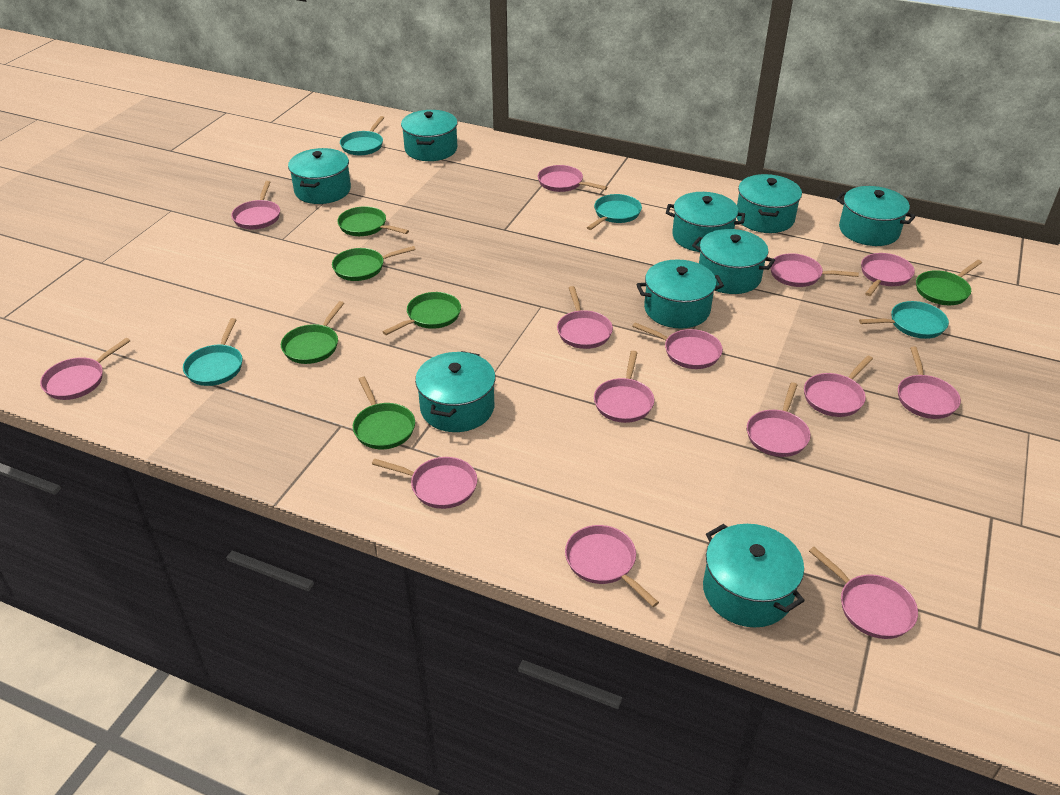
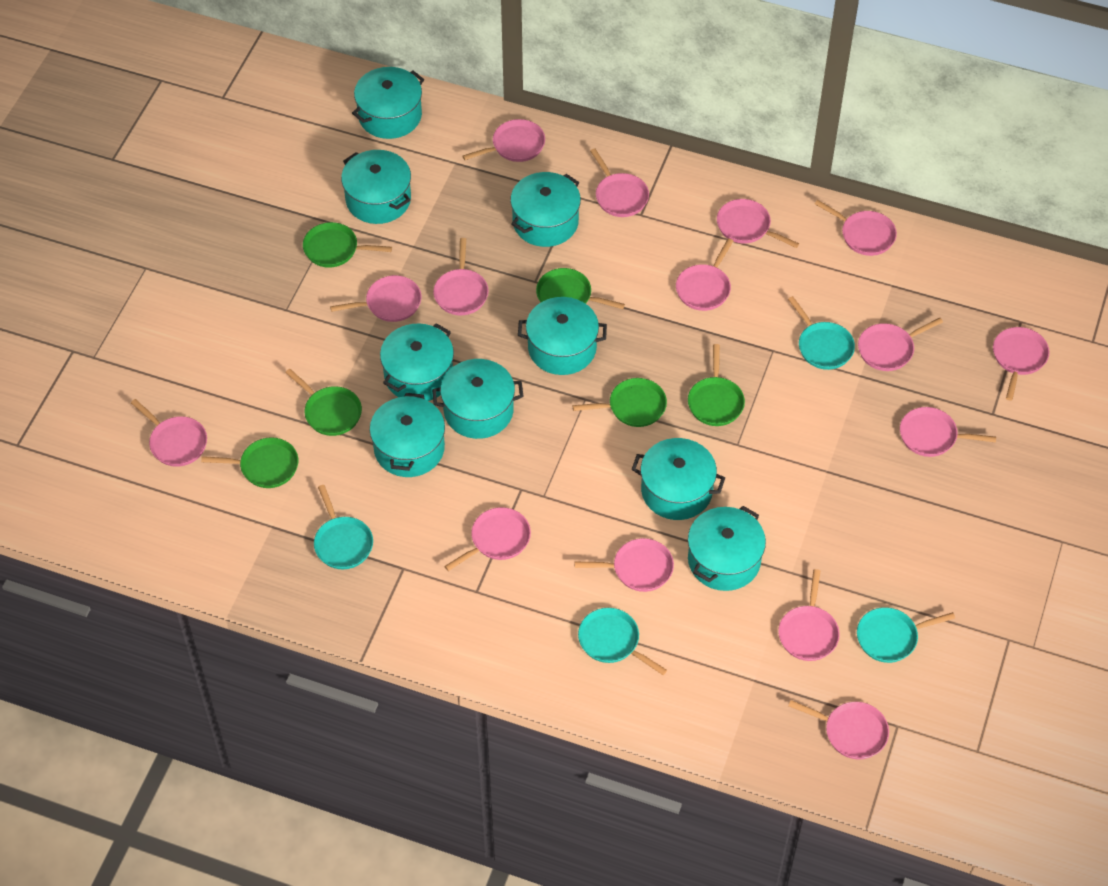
pink pan: [40,338,130,400] [231,181,280,229] [372,457,477,509] [538,165,608,192] [557,286,613,349] [565,525,659,607] [594,351,654,423] [632,323,723,369] [747,382,811,457] [770,253,859,287] [804,356,873,417] [809,547,918,639] [861,253,915,296] [898,347,961,419] = 14 -> [131,399,207,467] [330,275,421,322] [433,238,489,315] [444,507,531,571] [463,119,545,162] [574,538,674,592] [590,148,649,217] [676,238,733,311] [717,199,799,248] [778,569,840,661] [788,700,889,759] [815,200,897,256] [858,318,943,371] [900,407,996,457] [993,327,1050,401] = 15

